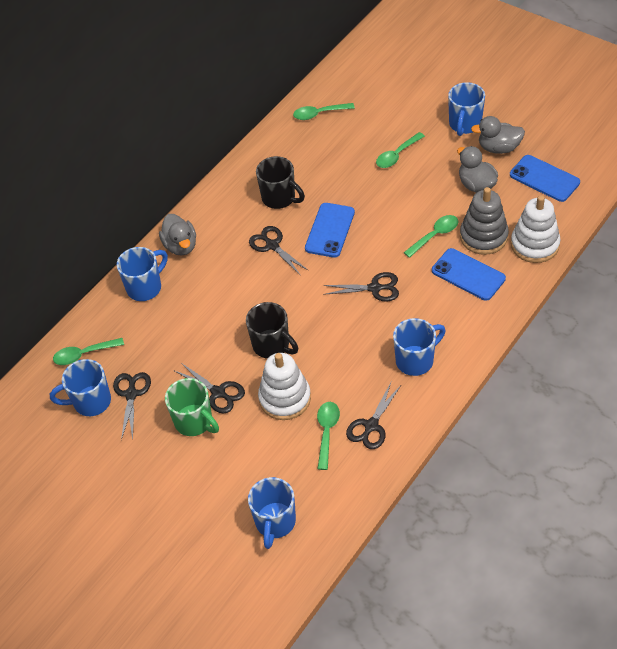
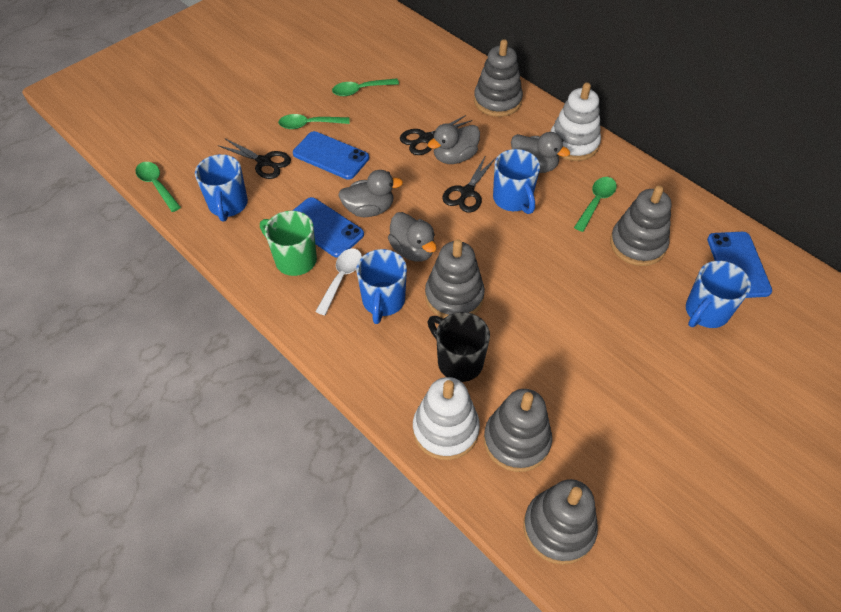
black mug: [246,302,298,359] [256,156,305,209] = 2 -> [427,312,490,382] = 1
black scissors: [113,372,151,440] [175,363,245,414] [249,226,309,276] [323,272,399,302] [346,383,401,449] = 5 -> [218,139,291,179] [400,115,472,155] [442,155,496,213] = 3
blue mug: [50,359,111,416] [117,247,168,301] [248,477,296,549] [393,318,446,376] [448,82,485,136] = 5 -> [195,154,248,221] [356,249,407,324] [493,149,540,214] [686,261,751,328] = 4
green spoon: [53,338,124,365] [293,103,355,120] [317,402,340,470] [376,132,425,168] [404,215,459,258] = 5 -> [135,162,181,212] [278,114,350,129] [332,78,399,96] [574,177,617,232] = 4
grey duck: [159,214,196,256] [457,146,498,193] [471,116,525,154] = 3 -> [338,170,403,217] [388,212,437,262] [428,123,480,164] [511,132,570,173] = 4
grey stacking toy: [460,187,509,255] = 1 -> [425,239,485,318] [474,39,523,117] [484,389,552,472] [523,479,598,565] [610,186,672,266] = 5
white spoon: none = 0 -> [315,248,362,315] = 1

